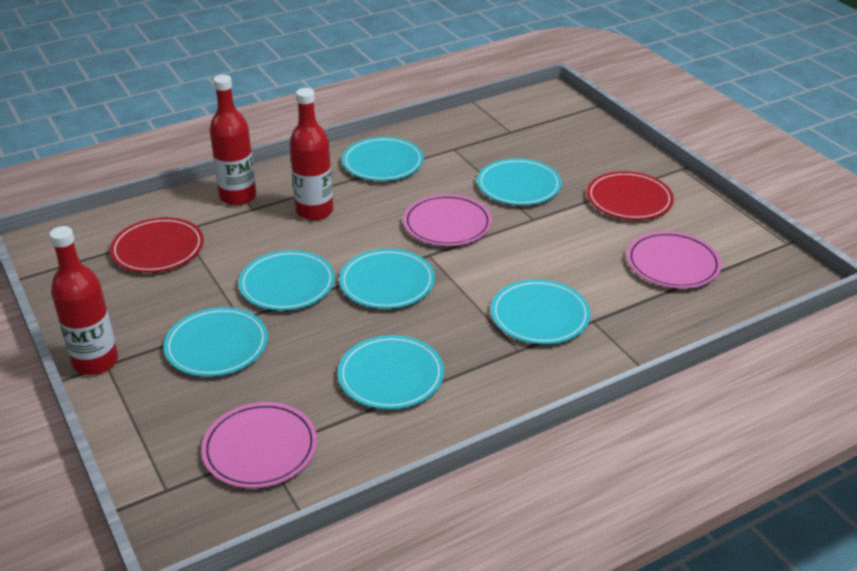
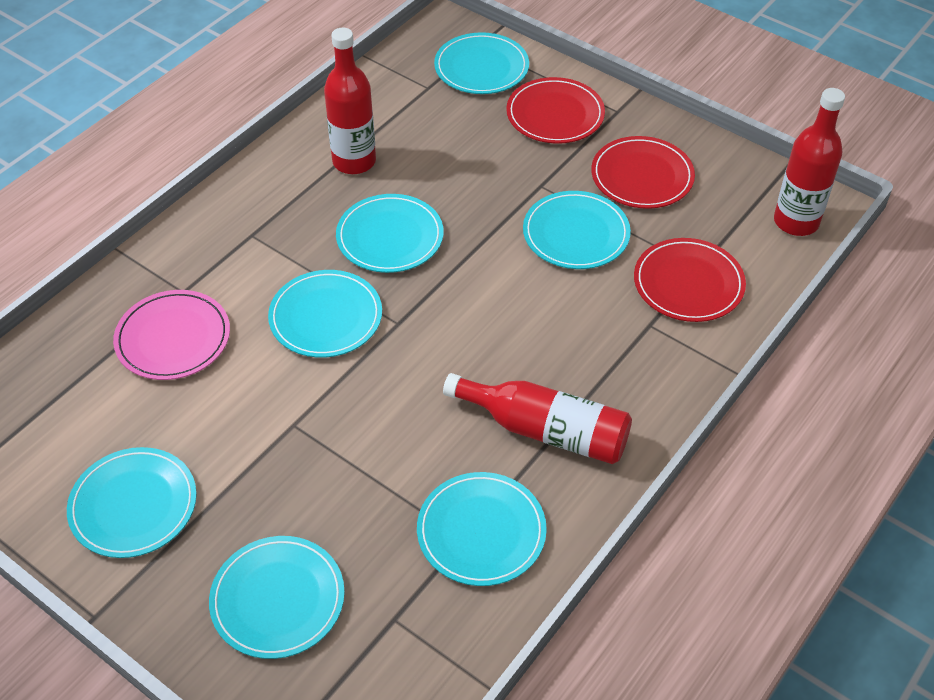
pink plate: [201,402,317,488] [403,194,492,246] [627,231,722,289] = 3 -> [113,290,230,380] = 1
red plate: [110,217,204,273] [587,171,674,220] = 2 -> [506,77,605,144] [591,136,695,209] [634,238,746,322] = 3

